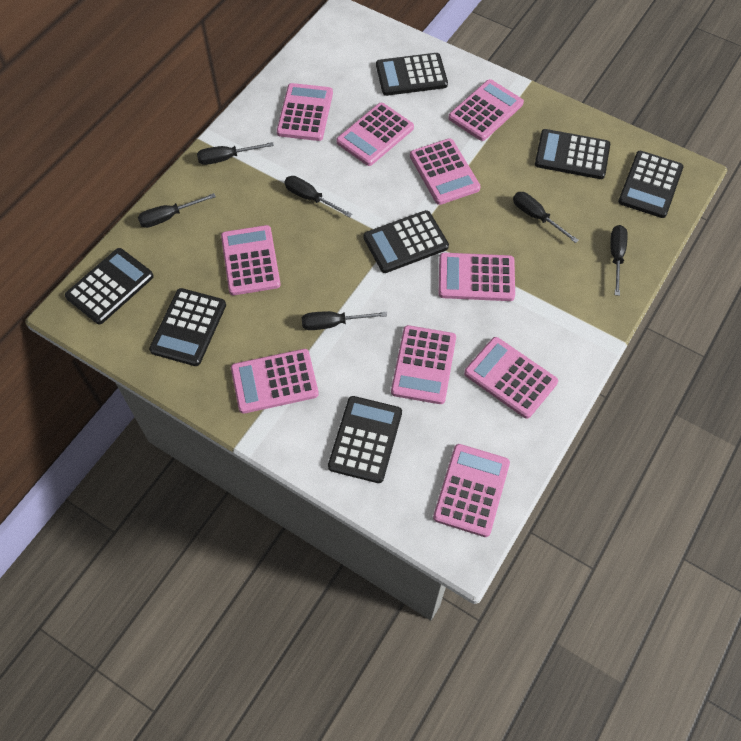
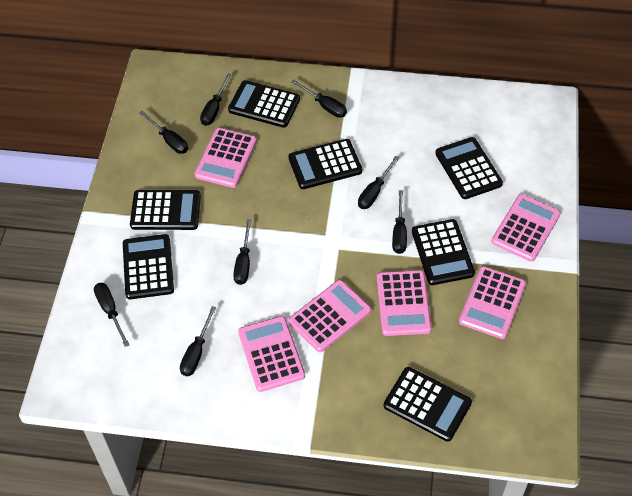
black screwdriver: [138,193,216,228] [197,142,274,165] [284,176,352,217] [302,311,387,330] [513,192,579,243] [610,225,628,296] = 6 -> [94,283,129,347] [139,110,188,154] [180,306,216,376] [200,73,231,126] [233,219,252,285] [291,79,347,118] [358,156,399,209] [392,190,407,254] = 8
pink calculator: [221,225,281,295] [231,349,319,414] [277,83,333,141] [336,103,414,166] [391,325,456,404] [410,138,480,205] [433,444,510,537] [439,253,515,301] [448,79,524,141] [464,337,558,419] = 10 -> [194,128,257,188] [238,316,305,392] [289,280,371,352] [377,270,432,336] [459,266,526,339] [491,194,561,262] = 6

